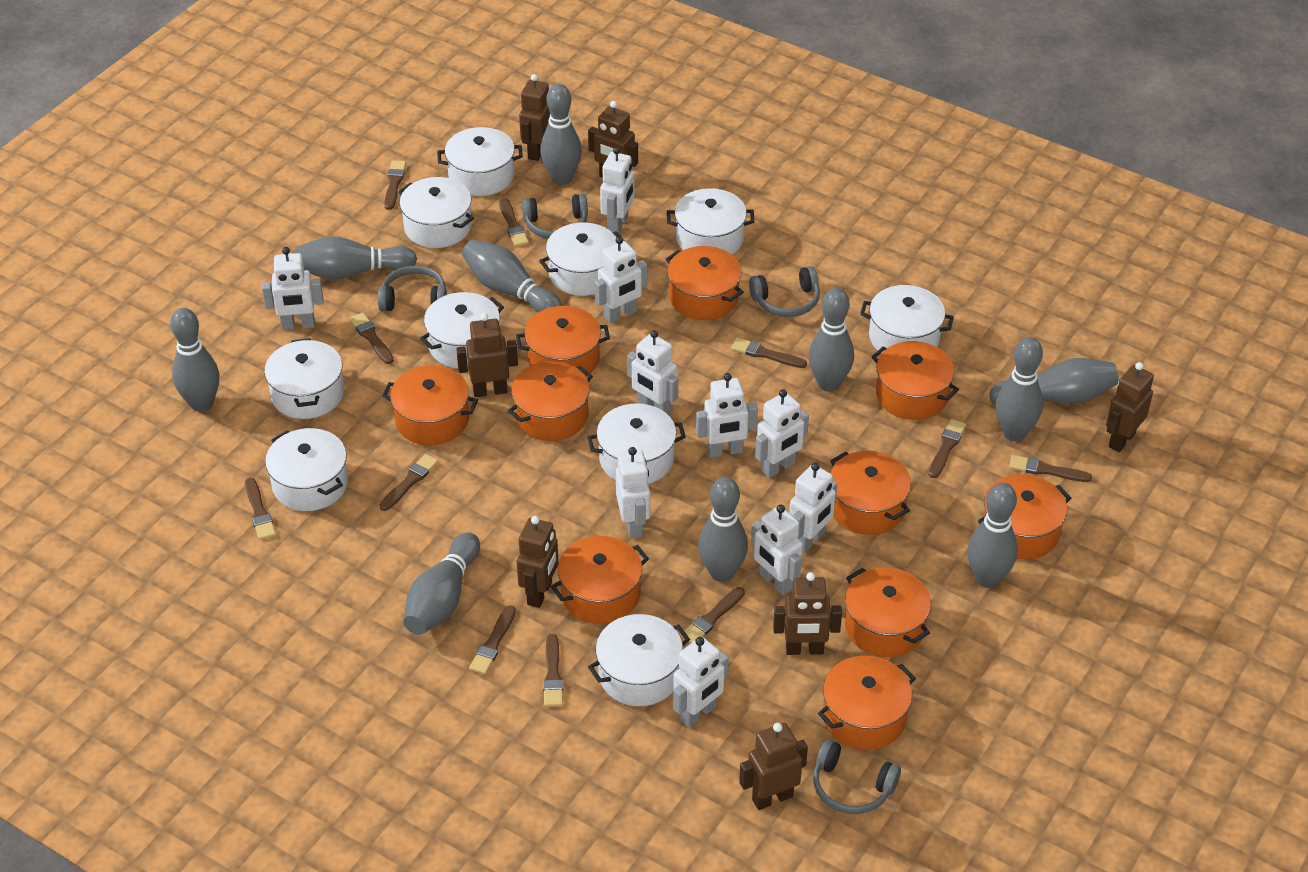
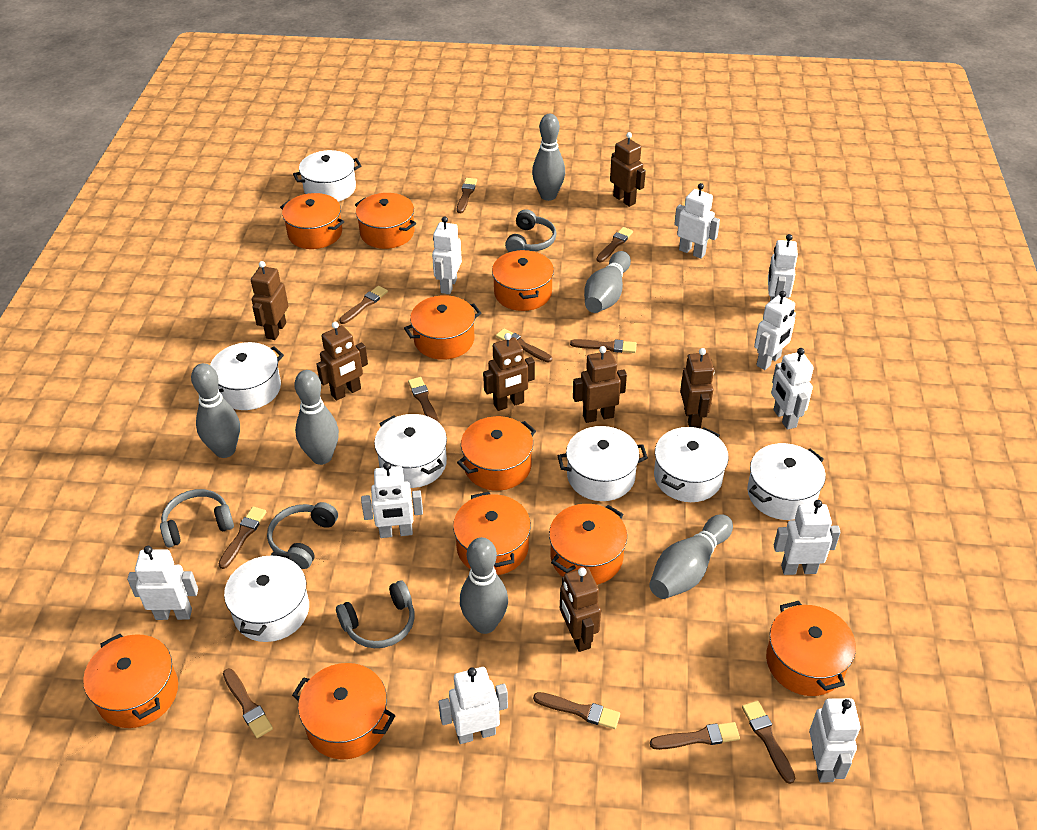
grey bowling pin: [170,308,219,412] [295,236,417,280] [404,532,480,635] [462,239,562,313] [540,84,582,185] [698,477,748,582] [808,288,854,392] [967,483,1018,588] [989,358,1119,405] [996,337,1043,441] = 10 -> [191,363,240,458] [295,370,339,465] [460,537,508,634] [532,114,565,201] [584,251,631,313] [649,514,733,599] = 6
white pot: [264,338,344,419] [265,428,348,511] [398,177,474,248] [420,292,504,368] [437,127,523,196] [539,223,625,296] [587,403,686,484] [588,614,690,706] [667,188,754,254] [860,285,954,354] = 10 -> [210,342,284,410] [224,552,309,642] [293,150,361,202] [374,414,447,488] [557,426,648,501] [654,427,728,502] [747,443,826,520] = 7

